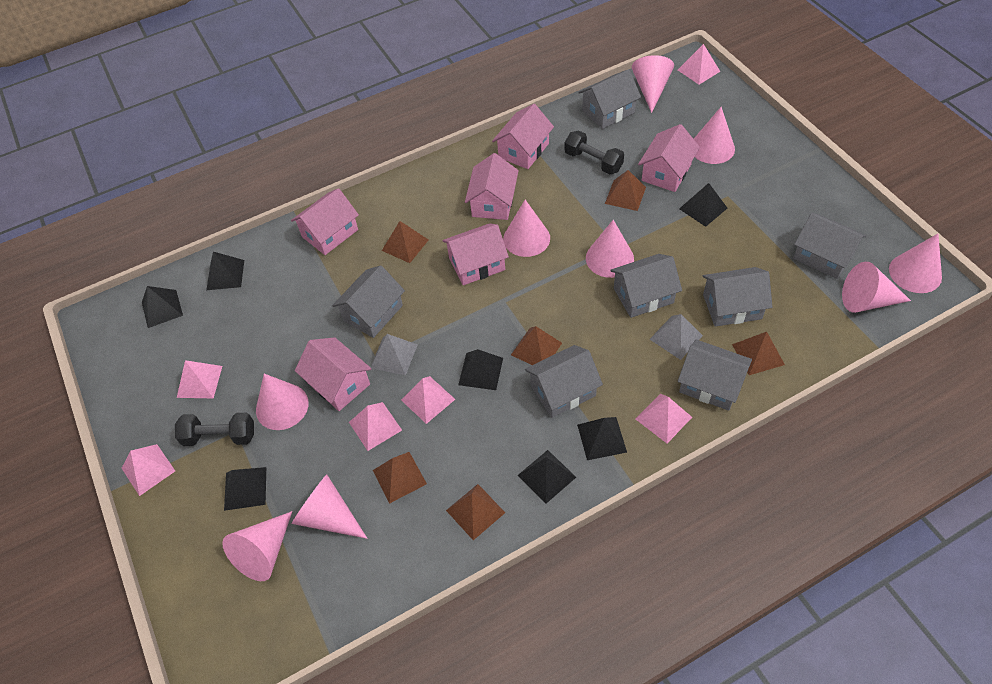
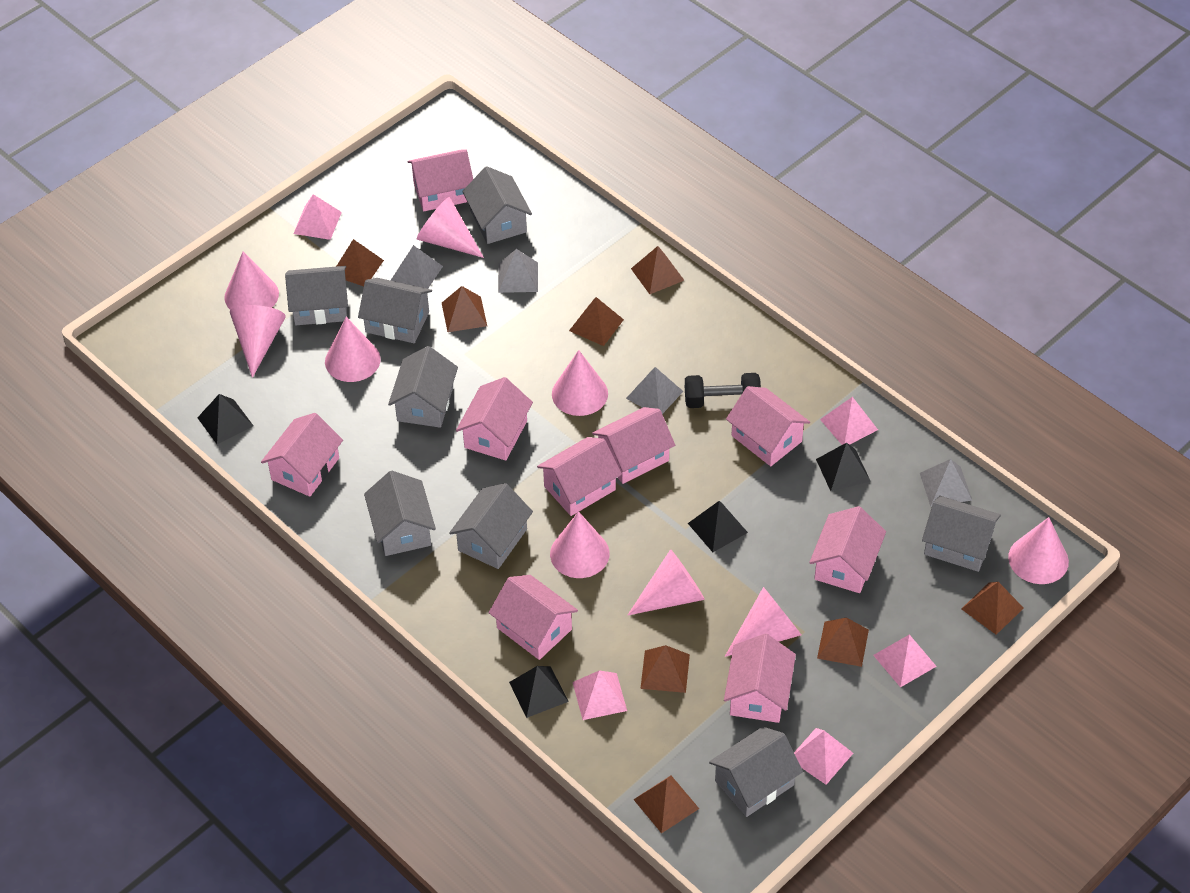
black dumbbell: [175,413,254,446] [565,130,624,174] = 2 -> [685,373,761,408] = 1
black pyramid: [142,286,183,328] [206,252,244,290] [224,467,266,511] [458,349,503,390] [518,450,576,504] [577,417,627,460] [679,183,727,227] = 7 -> [197,394,253,444] [509,666,569,718] [688,501,748,552] [816,443,871,491] = 4
brown pyramid: [373,452,427,504] [382,221,428,263] [446,484,505,540] [511,326,562,365] [605,170,646,211] [732,332,785,375] = 6 -> [337,239,384,286] [442,286,487,332] [569,297,624,346] [631,246,684,294] [633,776,699,833] [640,645,690,693] [817,618,869,667] [962,582,1024,635] = 8
grey house: [332,265,405,338] [525,345,603,418] [578,69,641,129] [610,254,682,318] [678,339,752,411] [703,267,772,327] [793,213,866,279] = 7 -> [285,266,348,325] [358,278,432,343] [364,471,436,556] [388,346,458,428] [449,483,533,569] [462,166,532,244] [709,727,803,817] [922,496,1001,572] = 8
grey pyramid: [371,334,417,376] [649,314,703,360] = 2 -> [390,245,443,289] [498,249,538,293] [626,367,683,414] [920,459,972,507] = 4
pink house: [291,188,359,255] [295,337,372,411] [442,223,509,285] [465,153,519,220] [492,104,554,169] [638,124,700,192] = 6 -> [261,413,343,497] [408,149,473,211] [456,377,533,461] [489,575,578,660] [537,437,622,516] [592,407,675,484] [724,634,796,723] [726,386,810,466] [809,506,886,593] = 9
pink pyramid: [121,444,175,496] [177,360,222,398] [349,402,402,451] [401,376,455,424] [636,394,692,443] [678,44,720,85] = 6 -> [293,194,342,240] [573,670,627,720] [794,728,853,785] [820,397,878,445] [873,634,937,687] = 5

